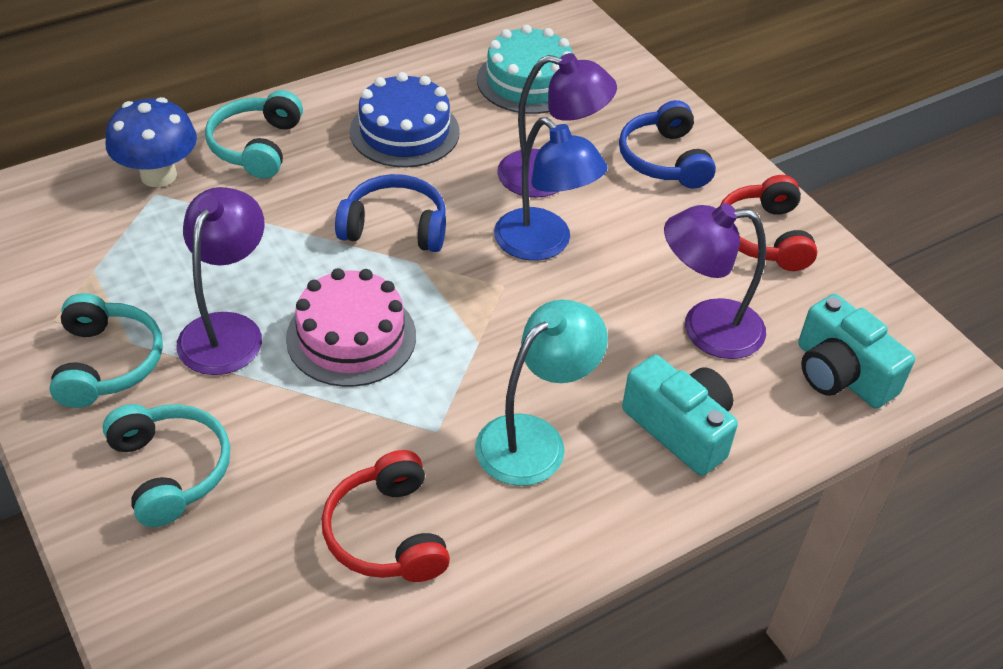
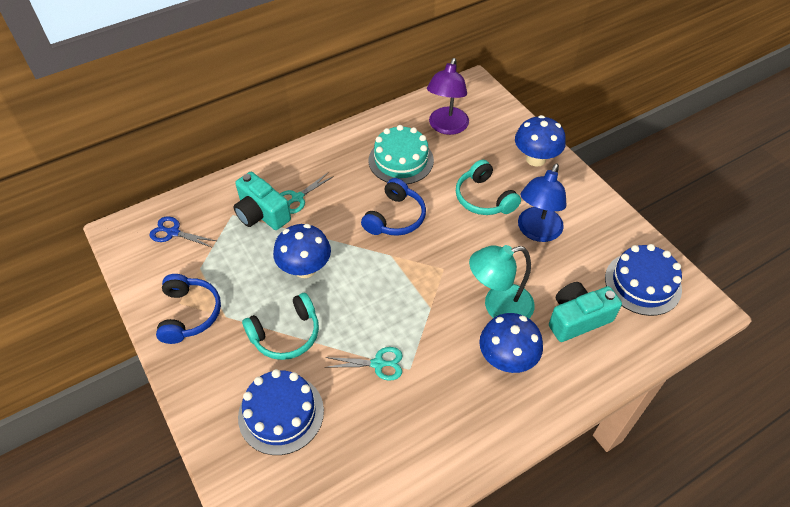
blue cake: [350,72,460,168] = 1 -> [238,369,324,455] [605,244,682,316] = 2
blue mushroom: [106,97,197,187] = 1 -> [273,224,331,278] [479,313,543,373] [515,115,566,167] = 3
blue scissors: none = 0 -> [149,216,216,247] = 1
pink cake: [286,268,416,387] = 1 -> none = 0
purple lamp: [176,187,265,375] [497,53,617,198] [664,203,766,359] = 3 -> [427,58,469,135] = 1
red headphones: [322,450,450,582] [721,175,818,271] = 2 -> none = 0
turquoise headphones: [50,293,163,408] [103,404,230,527] [205,90,303,179] = 3 -> [242,293,319,360] [456,160,521,215] = 2
turquoise scissors: none = 0 -> [280,172,334,214] [325,347,402,381] = 2

